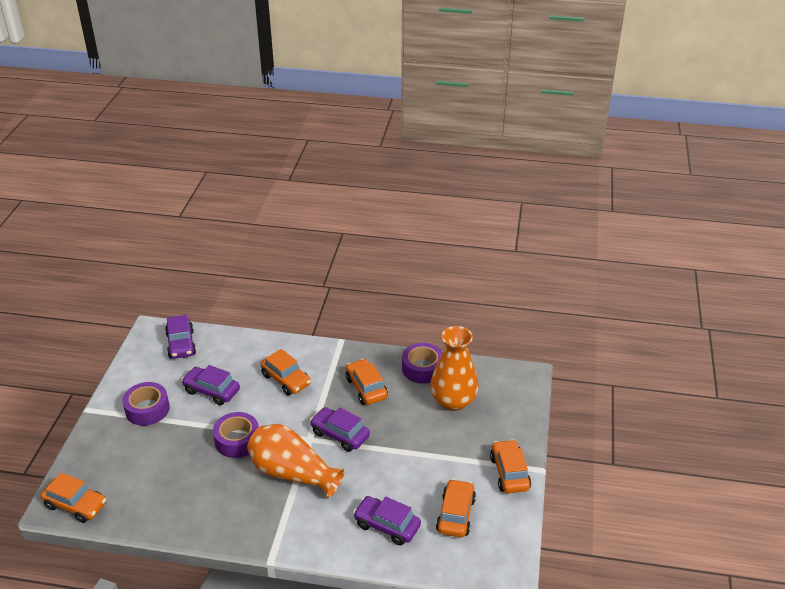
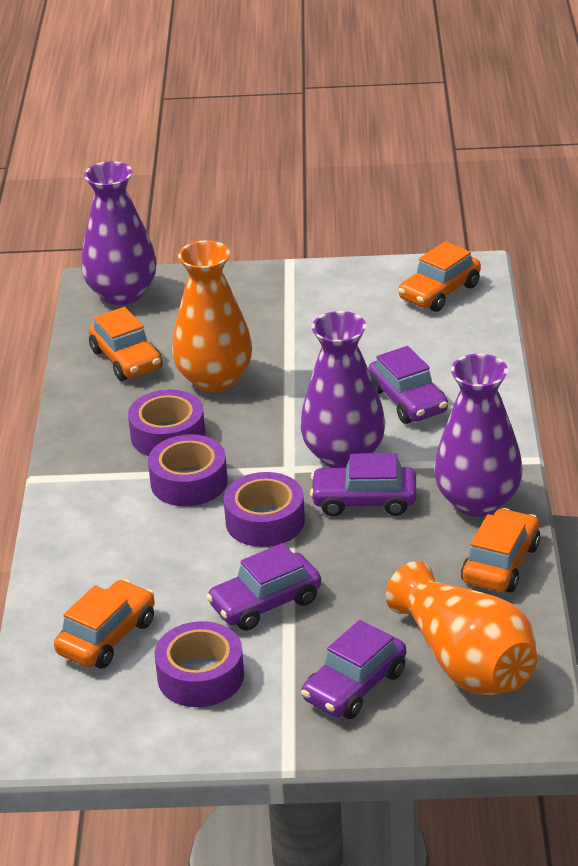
orange car: [41,473,106,523] [260,349,311,396] [346,359,388,405] [436,479,476,538] [490,439,531,493] = 5 -> [54,579,155,669] [89,307,162,381] [398,241,481,312] [461,508,540,593] = 4
purple tape: [122,382,170,426] [213,412,259,458] [402,343,443,384] = 3 -> [128,390,205,456] [148,434,228,506] [155,621,244,707] [224,472,305,547] = 4
purple vase: none = 0 -> [81,161,156,305] [300,311,385,468] [434,354,523,517] = 3

